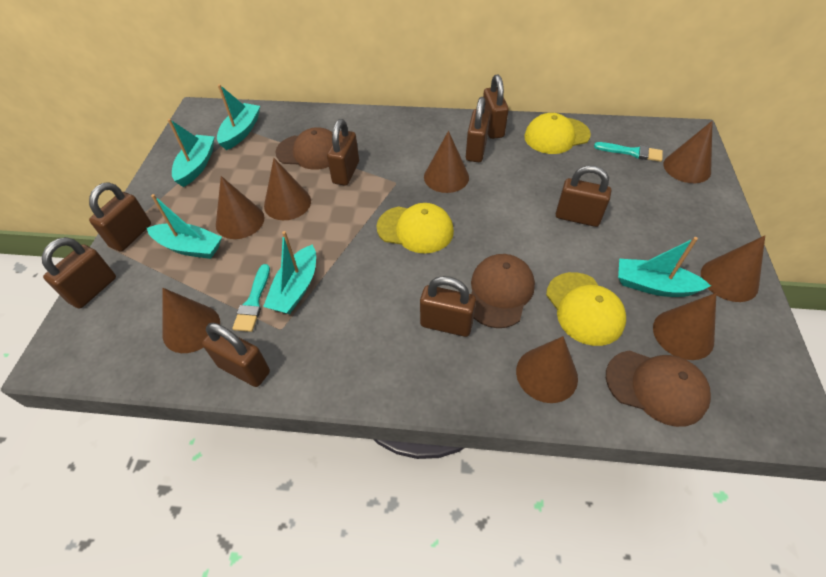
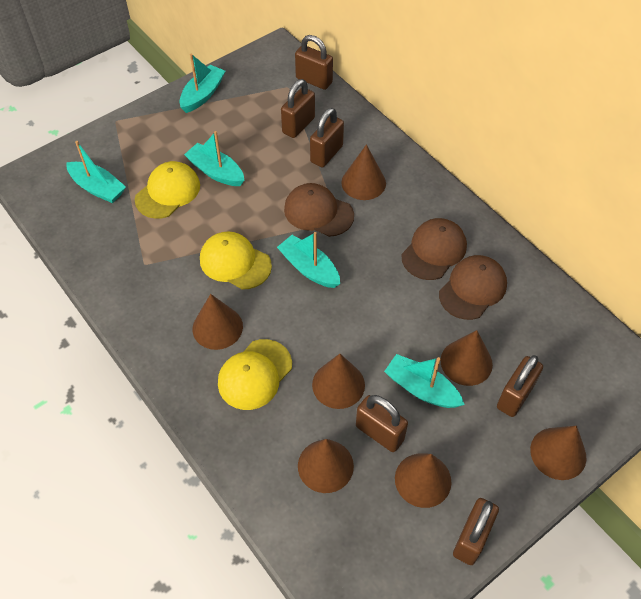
brown cone: [163,288,220,353] [216,176,265,239] [264,158,311,220] [424,131,469,193] [516,336,578,403] [653,293,716,360] [664,121,713,183] [701,236,765,302] = 8 -> [192,294,243,350] [298,439,354,493] [312,354,365,409] [341,144,386,200] [395,454,452,508] [441,330,493,386] [530,426,586,480] = 7
brown padlock: [42,237,116,309] [89,182,151,251] [202,323,270,387] [327,119,359,186] [420,276,476,337] [466,97,490,162] [483,74,509,139] [556,165,611,227] = 8 -> [281,79,315,138] [295,35,333,90] [310,108,344,167] [356,395,408,452] [453,498,499,565] [497,355,543,417] = 6
turquoise brush: [232,264,270,332] [594,142,663,162] = 2 -> none = 0

